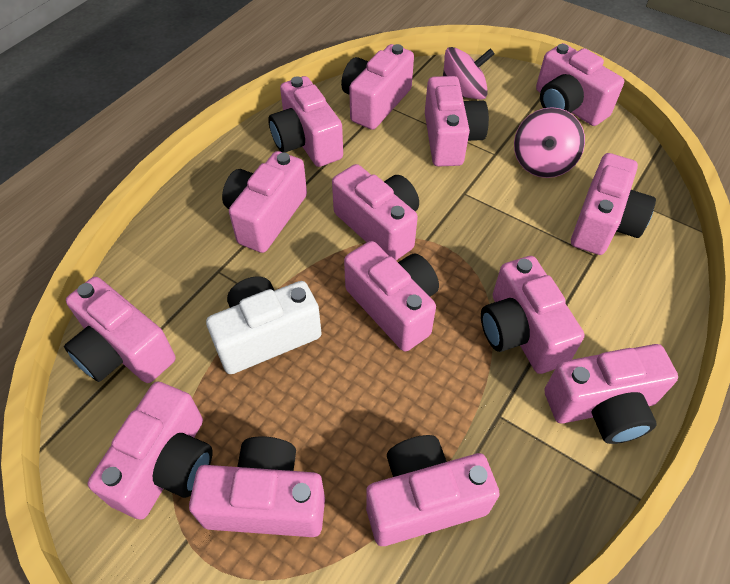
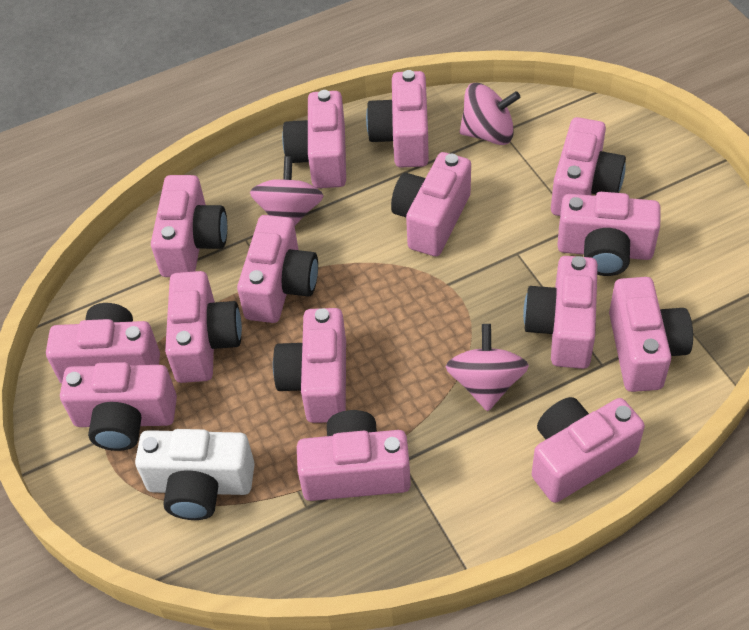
pink camera: [64,277,176,383] [88,382,213,519] [189,436,325,537] [222,151,307,253] [268,76,343,167] [332,164,419,260] [341,44,414,130] [344,241,439,352] [366,435,500,546] [425,76,489,167] [481,256,584,374] [536,43,624,126] [545,344,678,444] [571,153,656,255] = 14 -> [46,303,160,384] [60,362,177,451] [151,175,227,277] [165,271,242,383] [237,215,318,323] [273,308,346,423] [282,90,346,188] [297,410,411,501] [366,70,429,167] [391,152,471,256] [523,256,598,369] [532,397,645,503] [551,117,626,216] [557,192,661,276] [609,277,693,392] = 15
pink spinning top: [443,47,494,100] [514,107,585,178] = 2 -> [250,156,324,226] [445,324,529,411] [460,83,520,145] = 3

